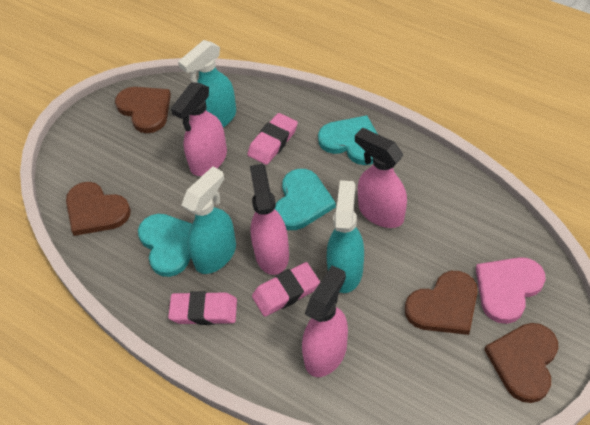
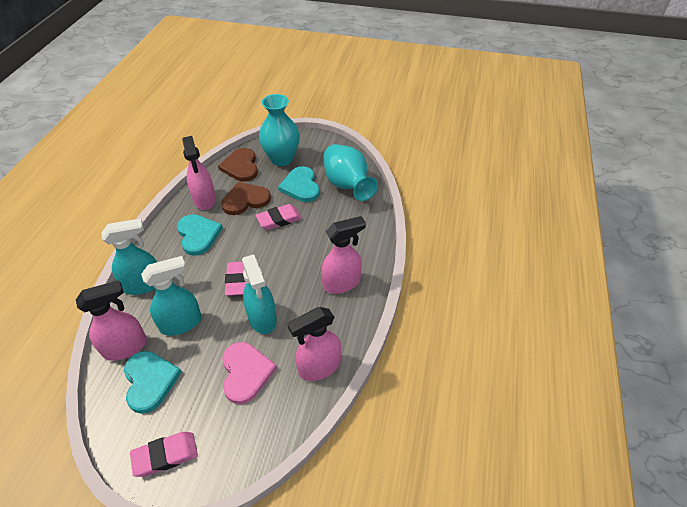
brown heart: [66,182,131,236] [115,87,171,133] [405,271,478,335] [484,323,559,403] = 4 -> [218,148,258,182] [221,182,271,215] = 2
turquoise vase: none = 0 -> [259,94,300,166] [323,144,378,201] = 2

